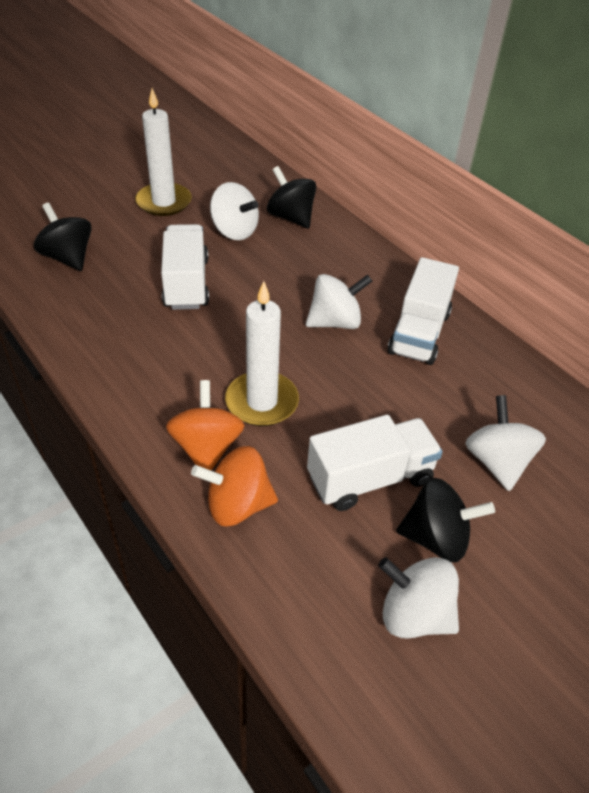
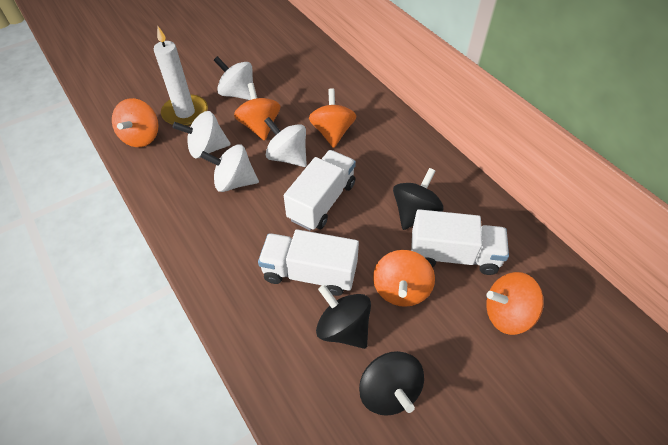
orange spinning top: [166,380,245,471] [191,446,278,526] = 2 -> [112,98,159,147] [234,83,280,141] [309,88,356,148] [373,250,435,307] [486,272,544,335] = 5
white candle: [135,88,192,216] [225,281,299,426] = 2 -> [154,26,208,126] = 1

